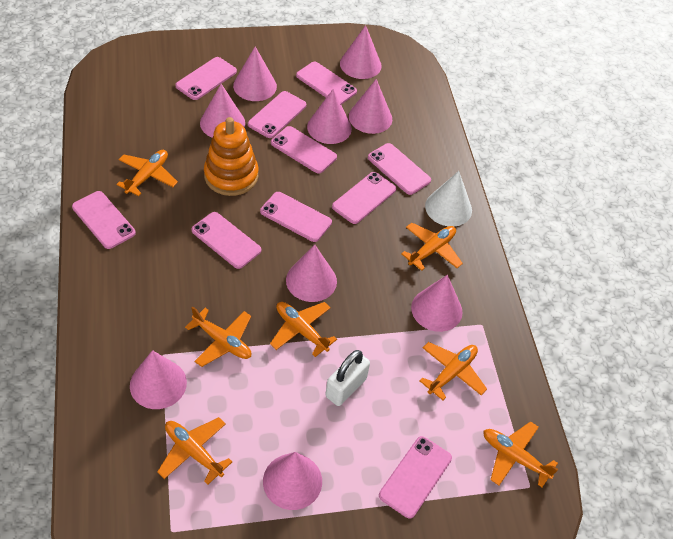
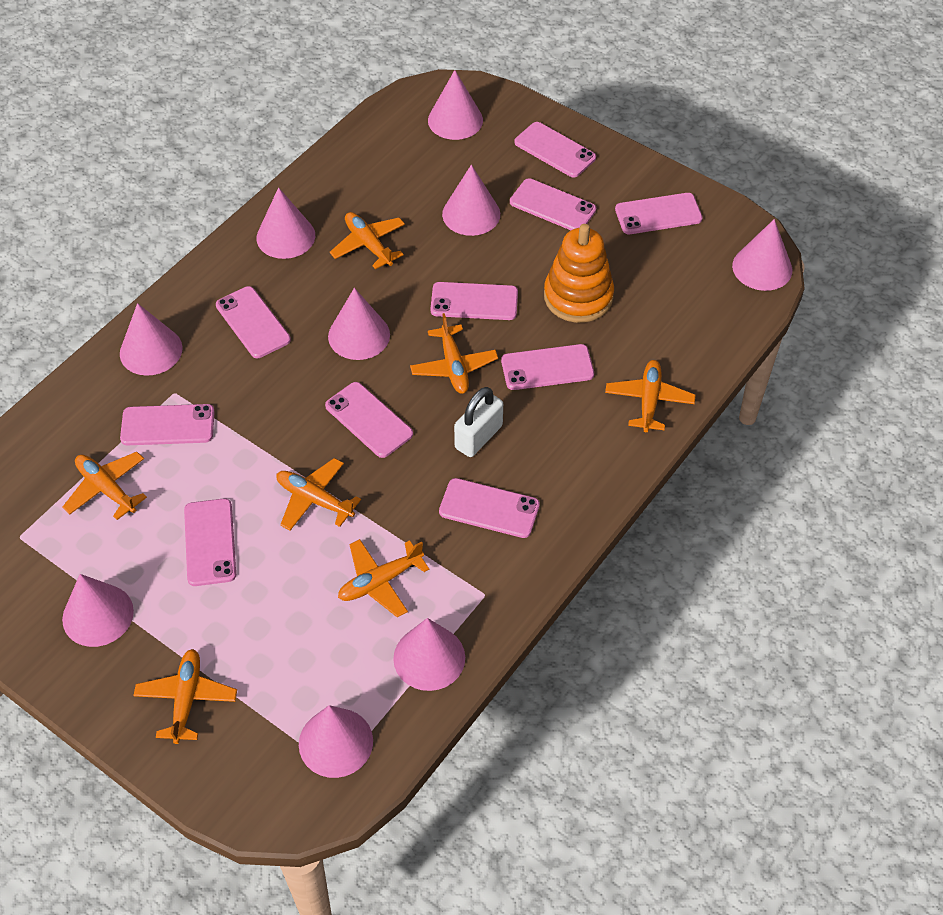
white cone: [425,171,472,227] = 1 -> none = 0

